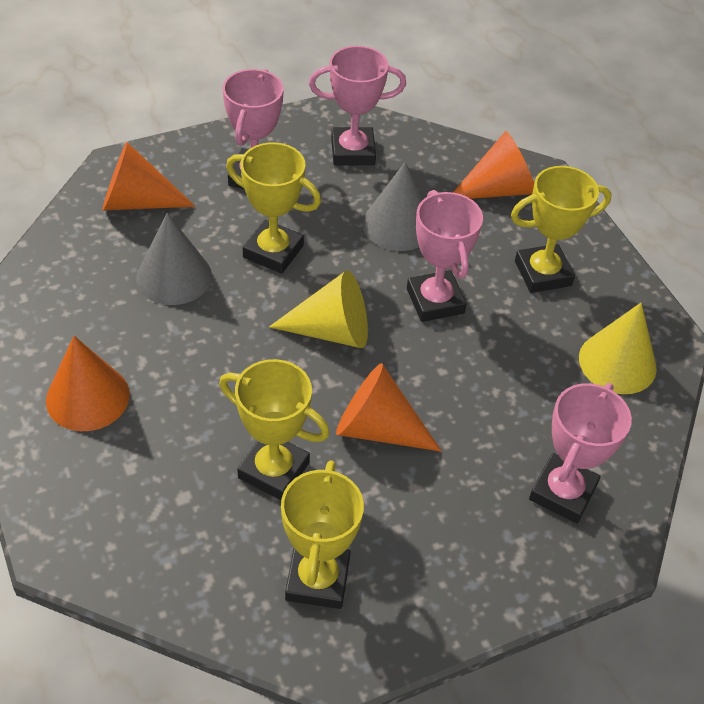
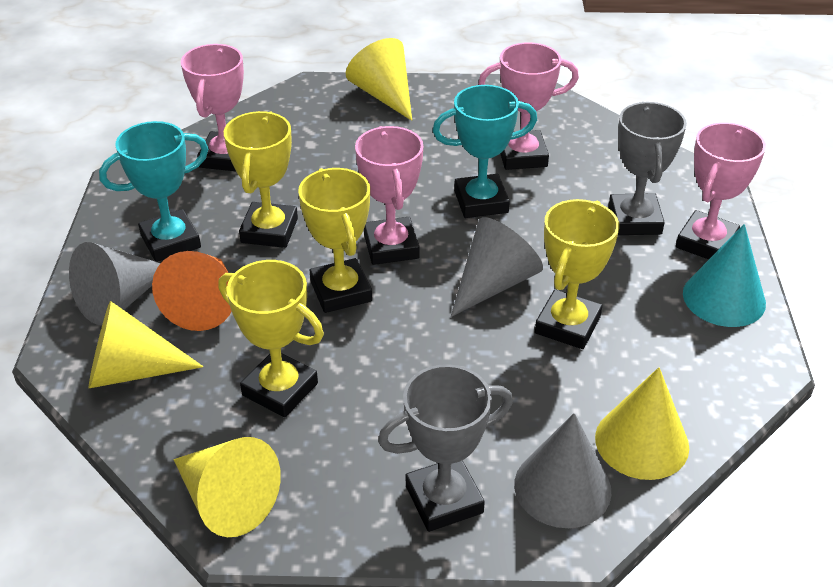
grey cone: [136,213,212,305] [362,162,422,251] = 2 -> [69,242,161,325] [451,217,543,317] [514,413,611,528] = 3
grey trophy: none = 0 -> [378,364,513,532] [609,102,687,235] = 2
orange cone: [46,336,130,431] [103,142,195,211] [336,363,441,451] [453,131,534,199] = 4 -> [152,251,231,331] = 1
turquoise cone: none = 0 -> [683,224,766,327] = 1
turquoise trophy: none = 0 -> [99,121,208,262] [432,85,537,218] = 2
yellow cone: [269,270,368,348] [579,303,657,394] = 2 -> [89,301,203,388] [174,437,281,537] [346,38,412,121] [595,367,689,480] = 4

